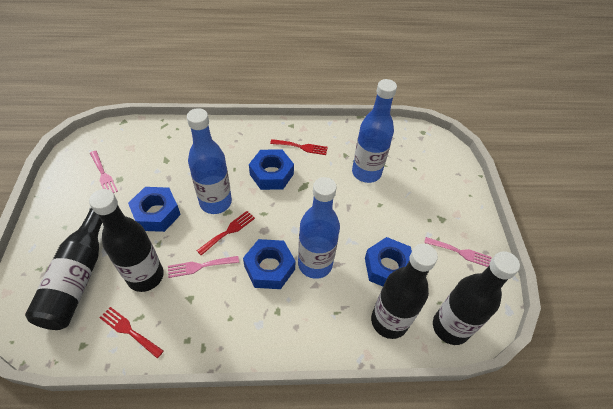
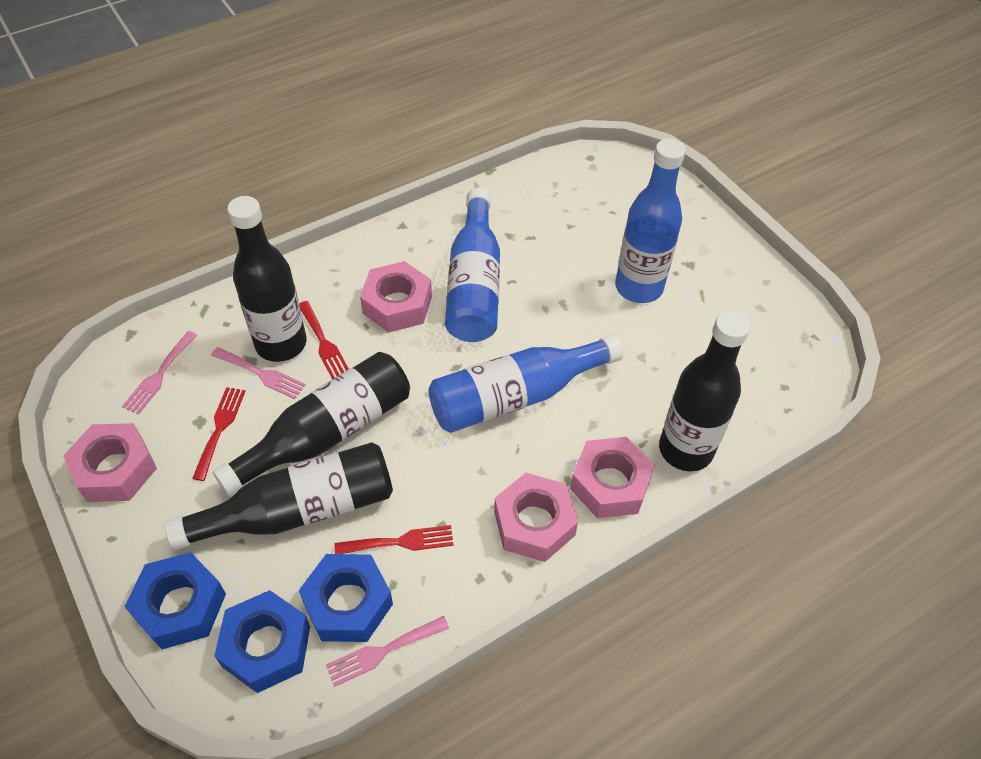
blue nut: [128,187,181,232] [243,239,296,289] [249,150,294,190] [365,237,412,286] = 4 -> [125,552,226,649] [214,590,310,693] [299,554,393,642] = 3
pink nut: none = 0 -> [63,423,157,502] [360,261,432,333] [494,473,578,562] [570,437,655,518] = 4

